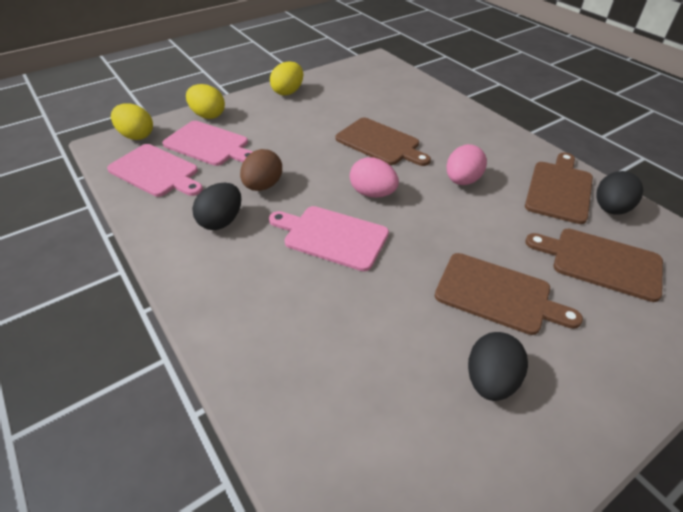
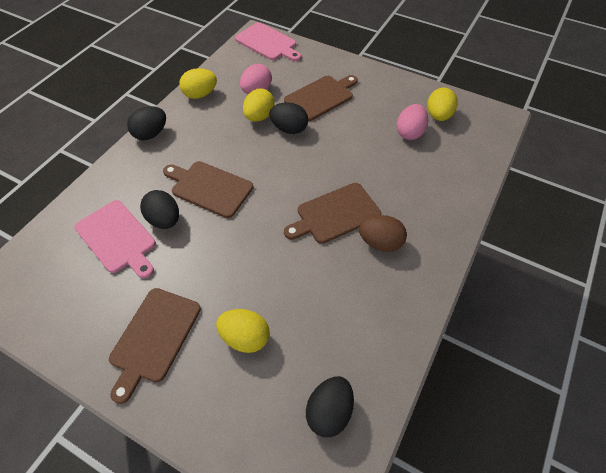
black egg: [192,183,241,230] [468,332,528,401] [596,171,643,215] = 3 -> [127,106,166,140] [140,190,179,229] [269,102,308,134] [306,376,354,437] = 4
pink cutting board: [107,144,203,197] [162,121,253,166] [269,206,389,271] = 3 -> [74,200,156,279] [235,22,301,61] = 2
yellow egg: [111,104,153,140] [186,84,225,119] [270,61,303,95] = 3 -> [179,68,217,99] [216,309,270,353] [243,89,275,122] [427,88,458,121] = 4

